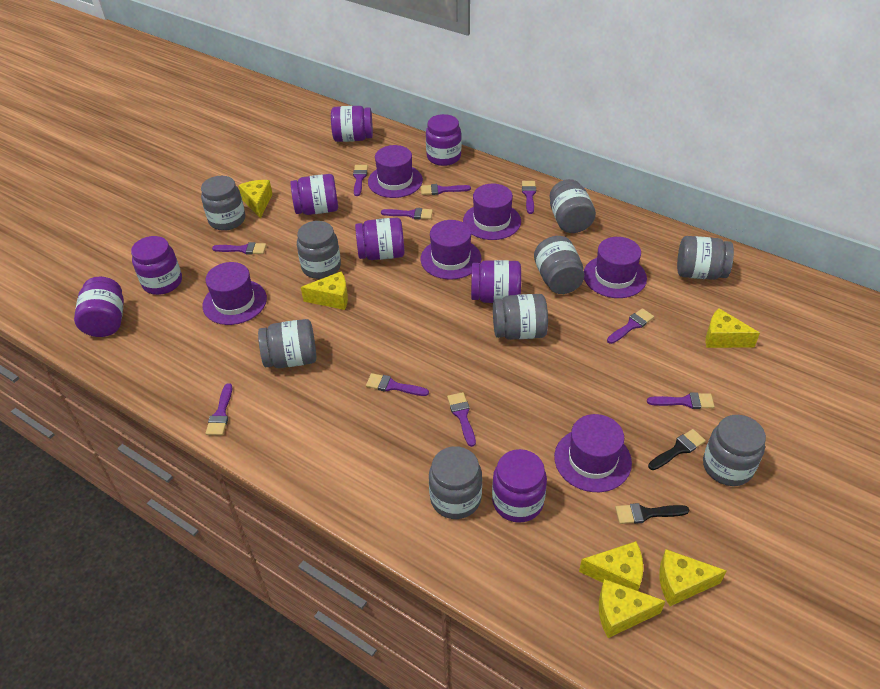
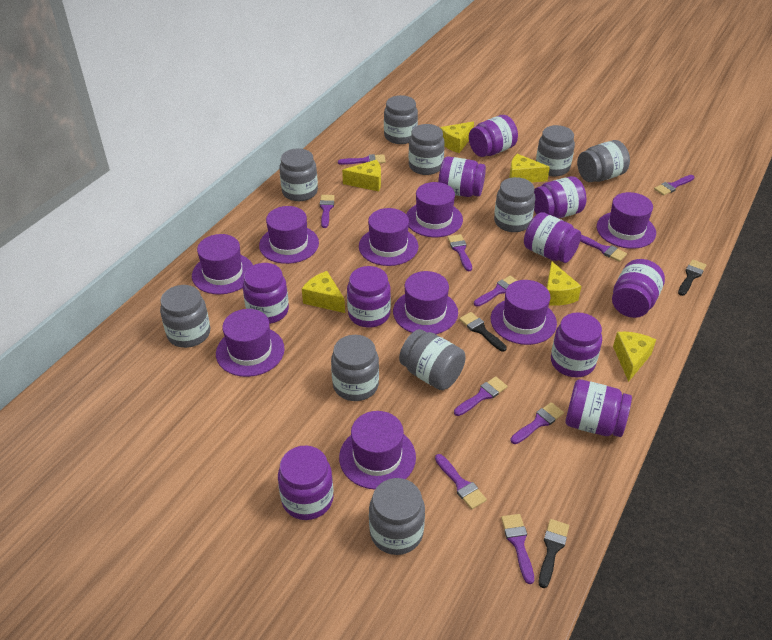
black brush: [615,503,689,524] [648,429,706,470] = 2 -> [459,312,507,352] [539,519,569,588] [678,259,706,296] = 3
grey jar: [201,176,245,231] [258,319,316,368] [297,221,341,279] [429,446,482,519] [493,294,548,340] [534,236,585,294] [550,179,596,233] [677,236,734,280] [703,415,766,486] = 9 -> [160,285,210,348] [279,148,318,201] [331,335,379,401] [369,478,425,555] [384,95,418,144] [399,329,466,390] [409,124,445,175] [494,177,536,232] [536,125,575,177] [577,140,630,182] = 10
purple hat: [202,262,267,325] [368,145,423,198] [421,220,481,280] [463,184,521,240] [554,414,632,492] [584,237,647,298] = 6 -> [192,234,253,294] [216,309,285,377] [259,206,319,264] [339,411,416,489] [359,208,419,266] [393,271,458,334] [406,182,463,237] [491,280,557,345] [597,192,656,249] = 9
purple jar: [74,277,124,337] [131,236,182,295] [290,174,338,215] [331,106,373,142] [355,218,404,260] [426,114,461,166] [471,260,521,303] [492,449,547,523] = 8 -> [243,263,289,324] [278,446,334,520] [347,266,391,327] [438,156,486,197] [469,115,518,157] [524,212,581,263] [534,176,587,218] [551,312,602,377] [566,379,632,437] [612,259,665,318] = 10

